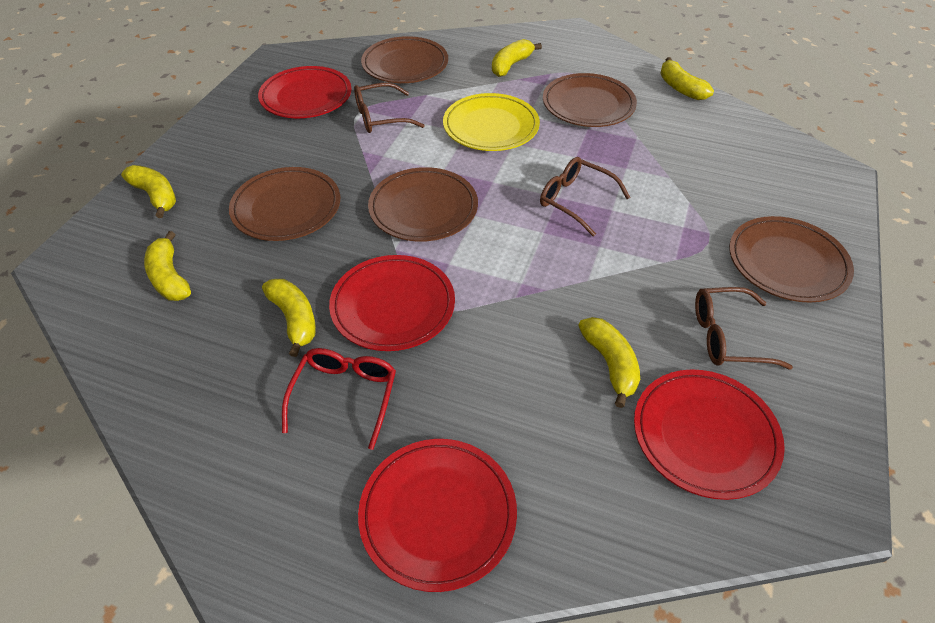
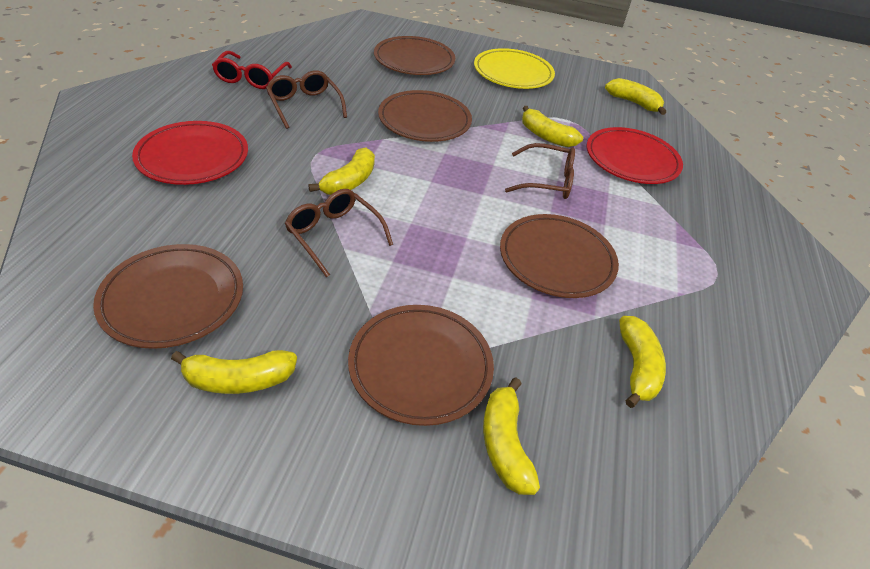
red plate: [258,66,351,118] [329,255,455,351] [358,439,517,592] [634,369,785,500] = 4 -> [132,121,248,185] [587,127,683,184] = 2

